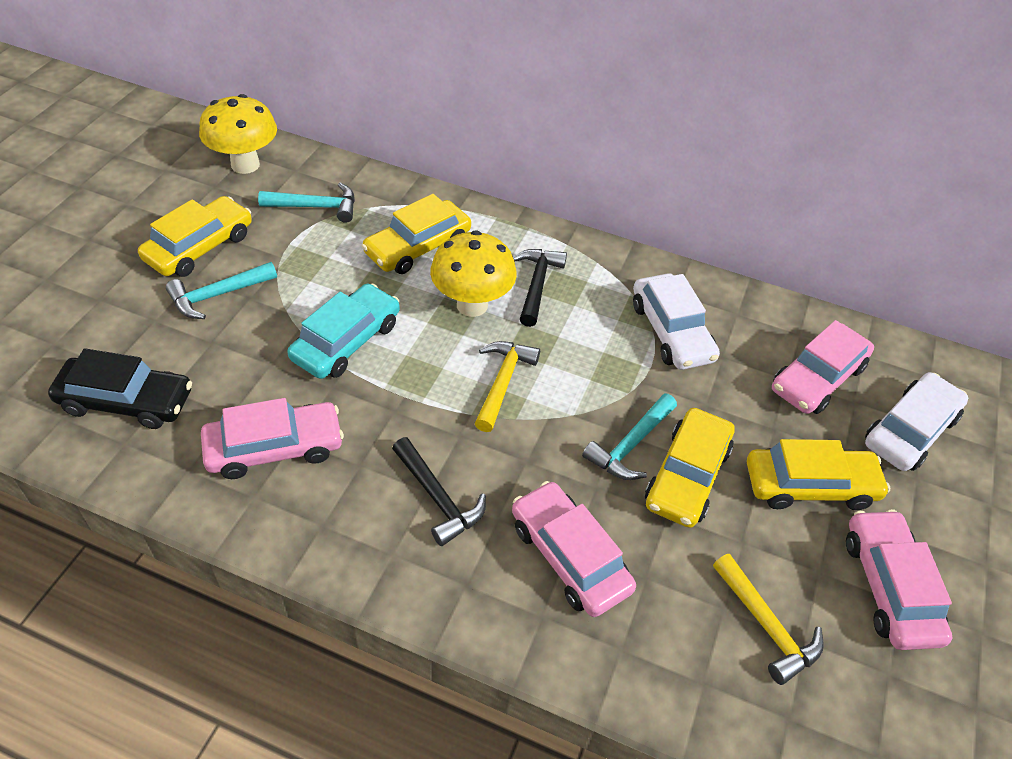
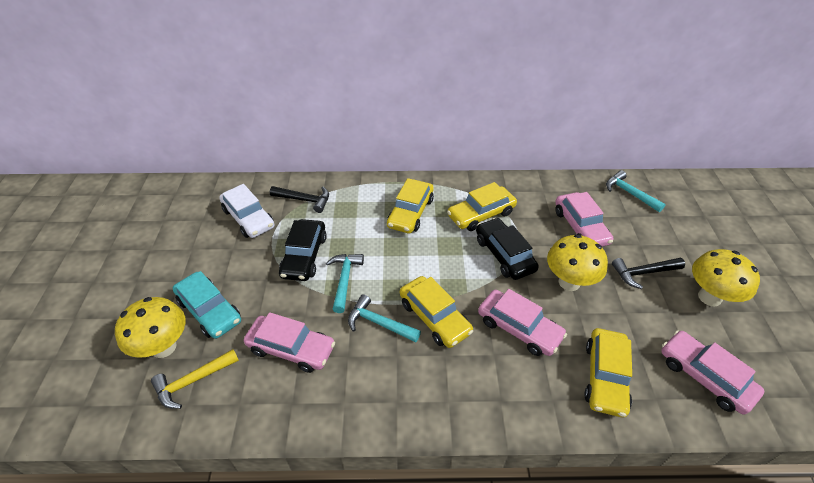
black car: [48,348,192,429] = 1 -> [279,219,327,281] [476,218,539,280] = 2
white car: [633,273,720,370] [865,372,968,471] = 2 -> [219,184,275,238] = 1
yellow hammer: [475,341,540,432] [713,554,824,685] = 2 -> [151,349,239,409] = 1
yellow mushroom: [199,94,277,174] [430,230,517,317] = 2 -> [115,297,186,358] [547,234,608,291] [692,249,760,307] = 3

